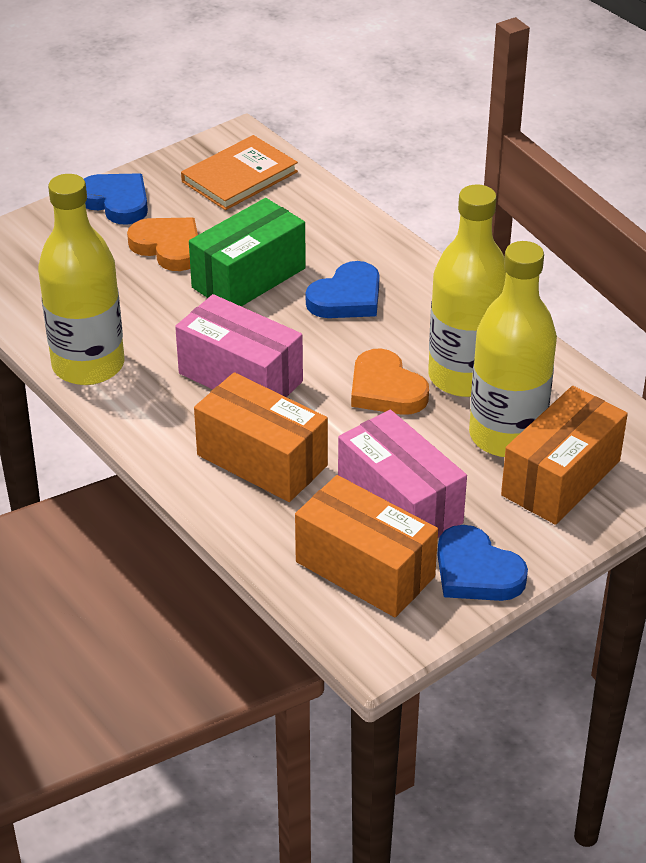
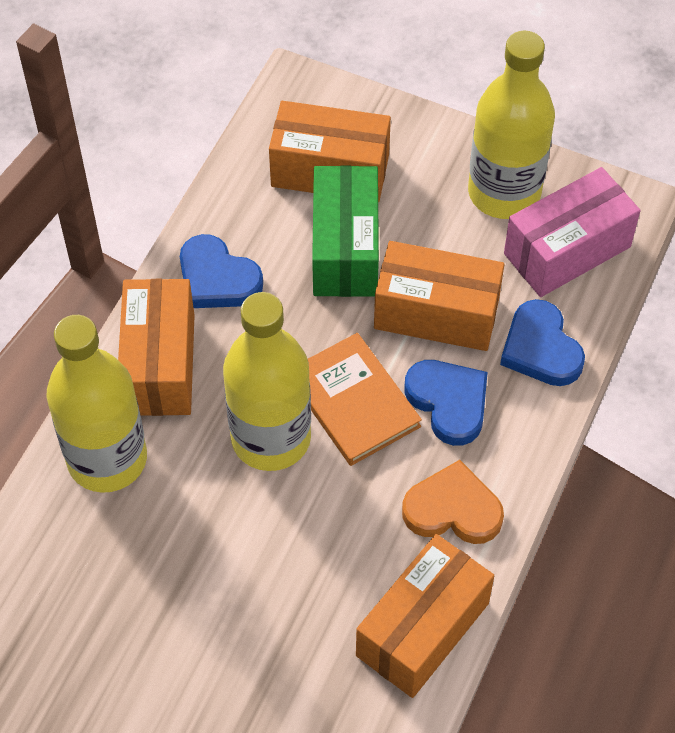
orange box: [194,372,328,502] [295,475,438,617] [501,386,628,525] = 3 -> [118,279,195,416] [269,101,391,202] [356,534,494,698] [374,241,504,351] = 4
orange heart: [127,218,198,271] [351,349,429,415] = 2 -> [402,460,504,544] = 1
pink box: [175,294,303,397] [338,410,467,538] = 2 -> [504,167,641,297] = 1

